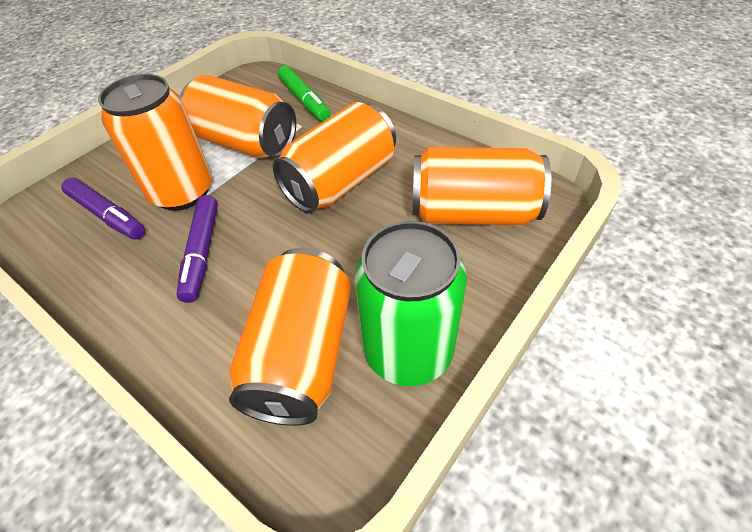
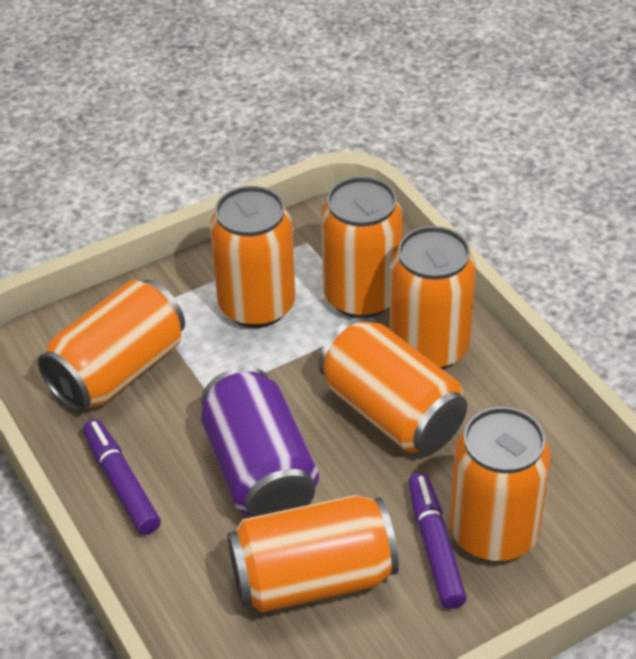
green can: [355,221,467,386] = 1 -> none = 0
green marker: [278,65,330,121] = 1 -> none = 0
orange can: [98,74,212,211] [180,75,296,159] [229,248,351,426] [273,102,396,213] [413,147,551,226] = 5 -> [38,280,185,412] [210,186,295,328] [227,495,399,613] [318,318,467,453] [321,176,403,318] [390,226,476,369] [450,407,551,562] = 7
purple can: none = 0 -> [201,366,319,517] = 1

